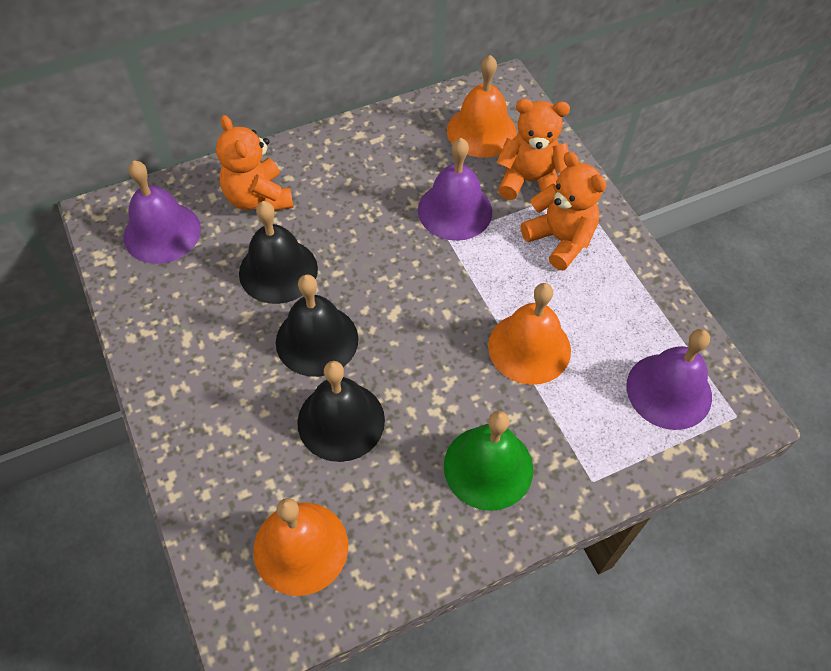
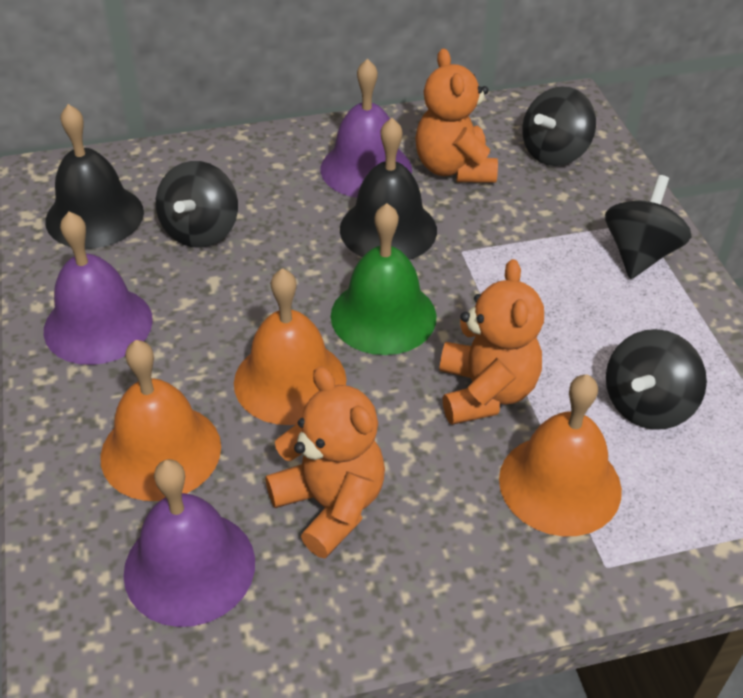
black bell: [239,201,318,304] [276,275,358,377] [297,361,385,462] = 3 -> [45,104,144,249] [340,118,437,260] = 2
black spinning top: none = 0 -> [156,161,238,248] [522,86,596,166] [605,175,691,279] [606,329,707,430] = 4

